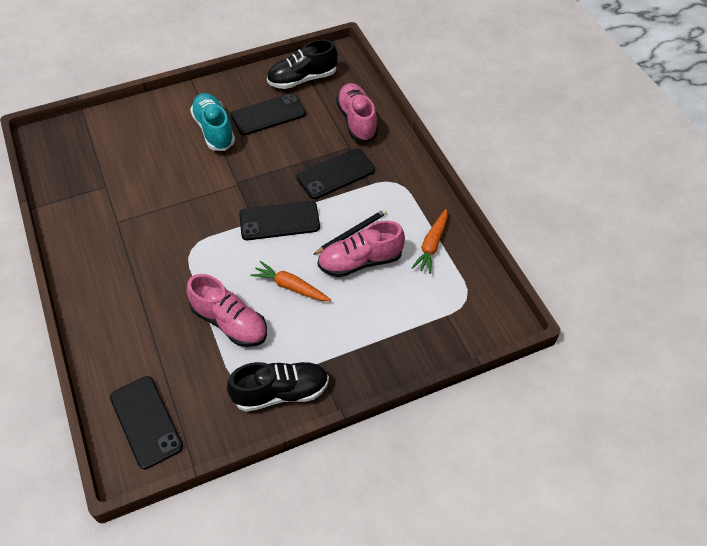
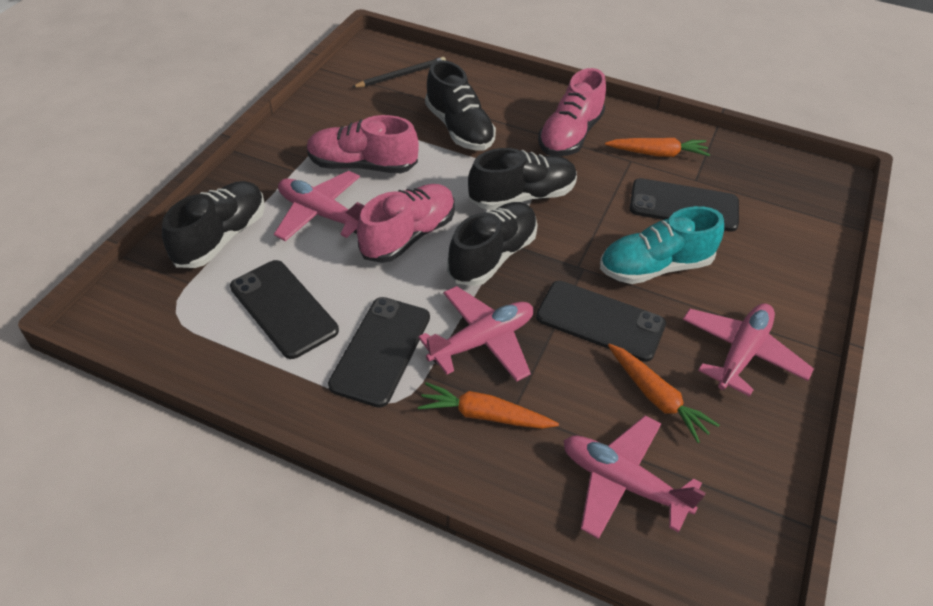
black shoe: [227,362,329,412] [267,39,338,89] = 2 -> [162,181,265,268] [425,60,496,151] [447,202,538,286] [468,148,577,210] = 4
orange carrot: [251,261,331,301] [412,209,448,274] = 2 -> [418,382,559,429] [605,138,710,157] [608,344,720,443] = 3
pink plane: none = 0 -> [274,171,365,241] [418,286,533,382] [564,416,706,539] [683,303,814,397] = 4

